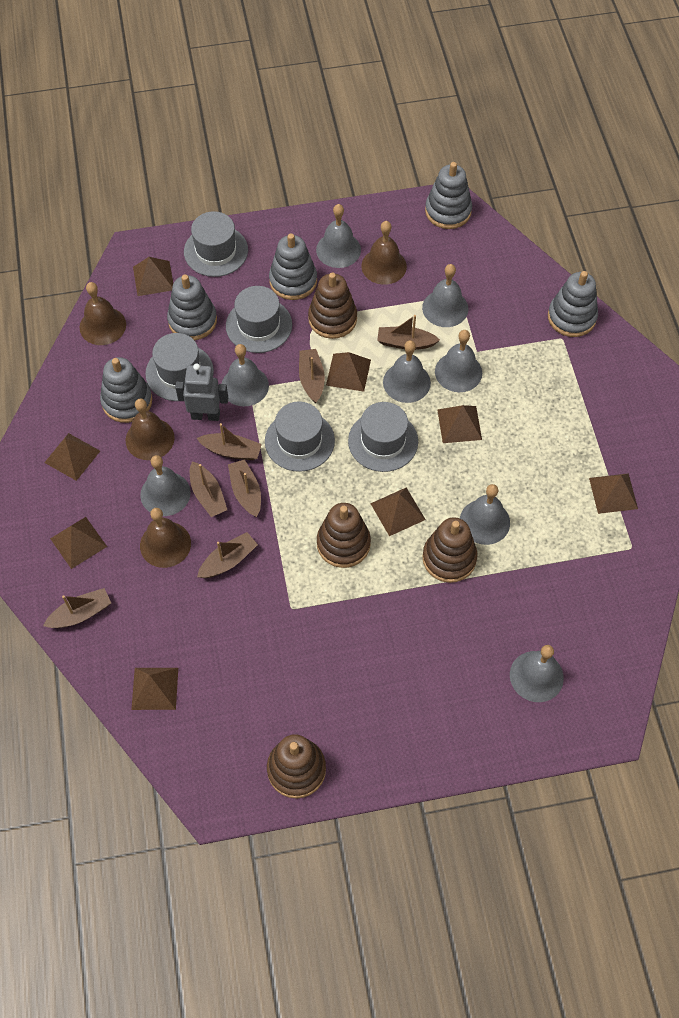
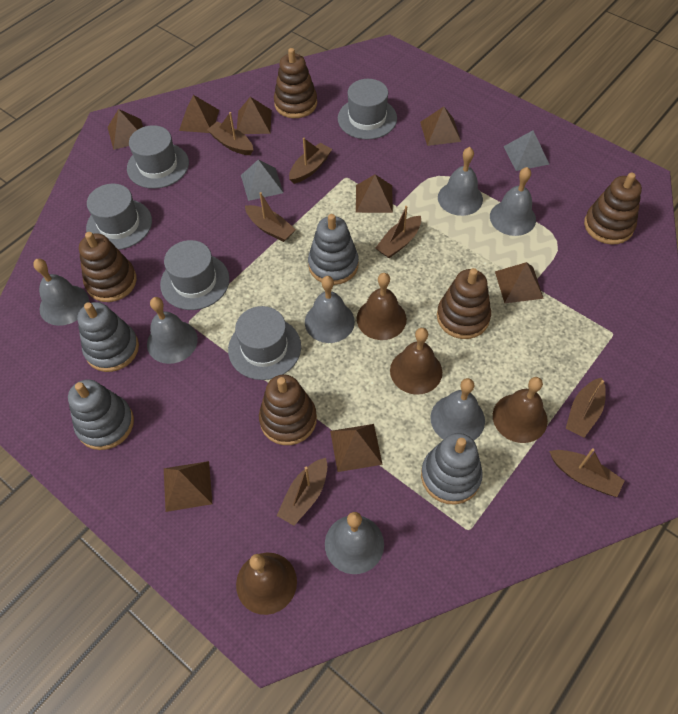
brown stacking toy: [267,734,326,799] [308,272,357,339] [317,503,371,568] [422,517,477,583] = 4 -> [79,232,137,302] [259,374,317,445] [274,48,317,118] [437,268,491,339] [584,172,642,244] = 5
grey bell: [140,455,191,516] [222,344,269,406] [316,204,361,268] [383,340,431,403] [422,264,468,327] [435,330,482,392] [460,484,510,545] [510,645,564,702] = 8 -> [33,259,89,326] [147,297,198,364] [305,276,355,343] [325,512,384,574] [430,378,485,440] [438,147,483,216] [490,167,536,236] = 7
grey pyramid: none = 0 -> [241,160,283,201] [503,130,550,171] = 2
grey robot: [175,363,228,421] = 1 -> none = 0
grey stacking toy: [100,357,152,423] [167,274,217,340] [269,234,317,300] [425,162,472,229] [548,271,598,337] = 5 -> [68,380,134,450] [77,302,139,372] [308,214,359,285] [421,433,483,505] = 4

